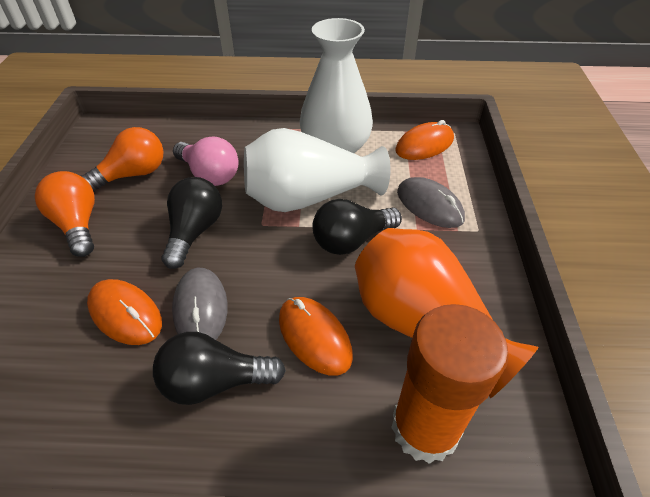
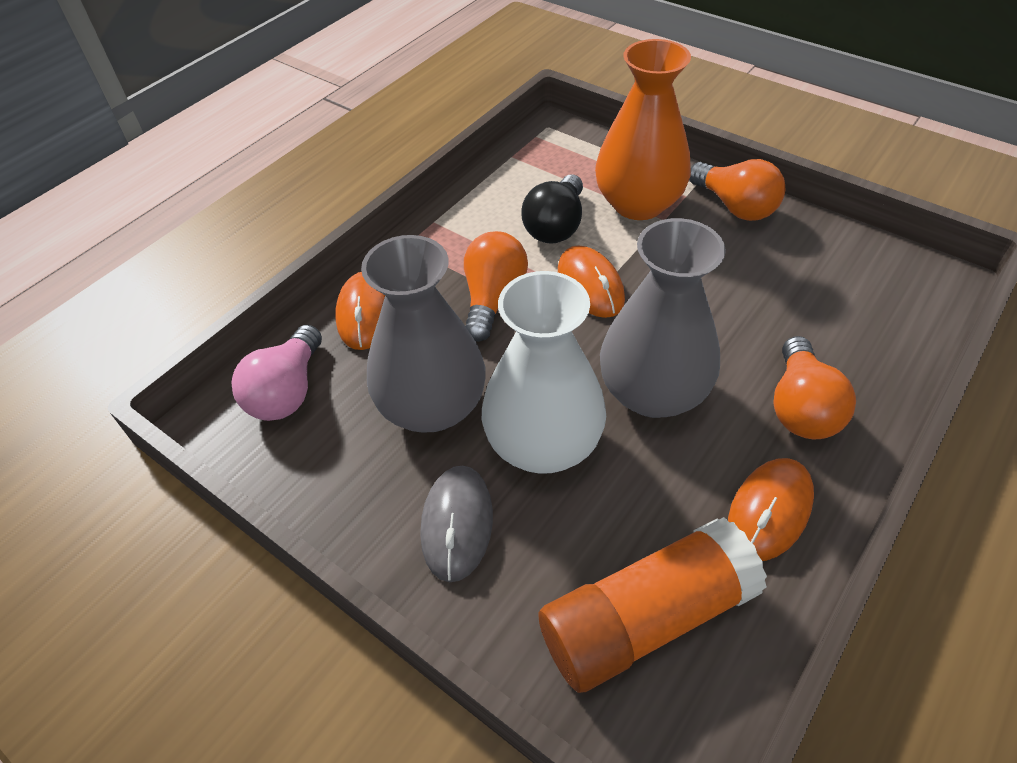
black light bulb: [153,332,286,405] [161,177,222,269] [312,199,402,255] = 3 -> [521,175,583,244] = 1
grey mouse: [172,268,228,340] [397,177,465,228] = 2 -> [421,465,493,582] = 1
grey vase: none = 0 -> [361,235,486,433] [600,218,726,418] = 2
orange light bulb: [35,171,95,257] [81,127,163,192] = 2 -> [464,231,528,342] [689,159,785,221] [773,336,856,439] = 3
white vase: [244,128,391,212] [300,18,373,153] = 2 -> [482,271,606,474] = 1

